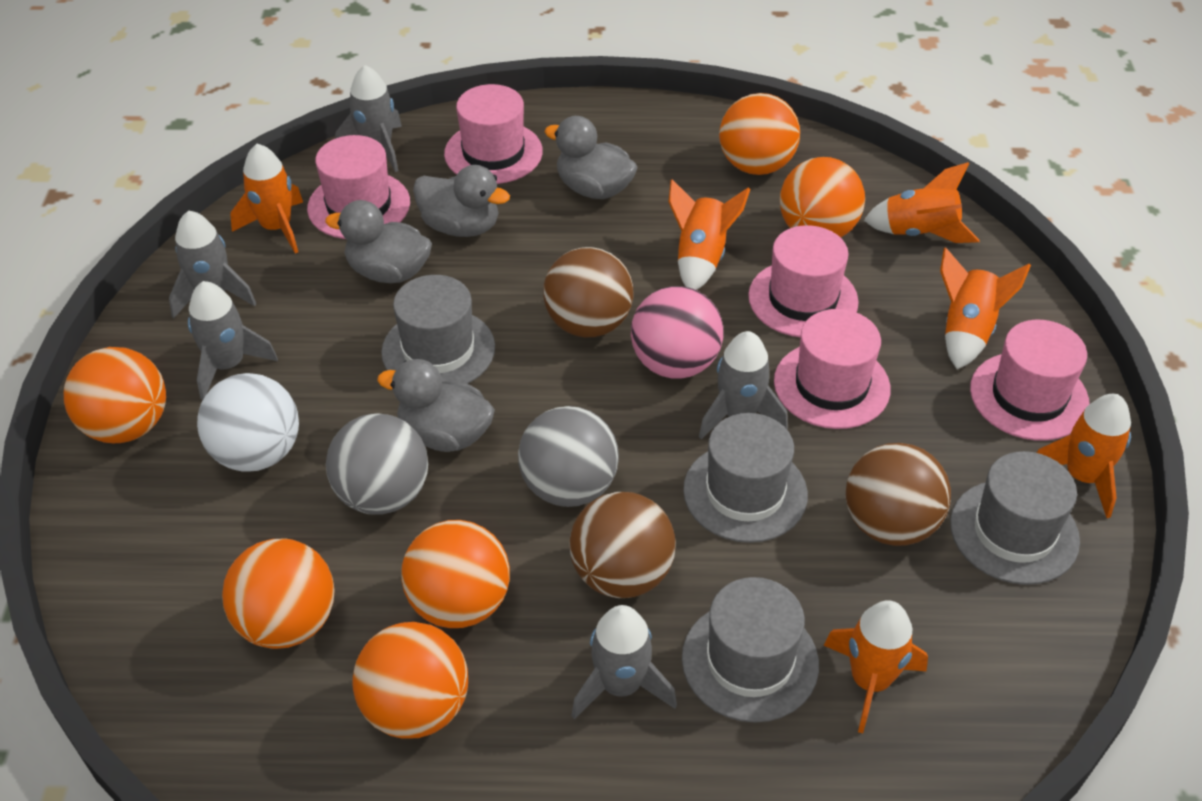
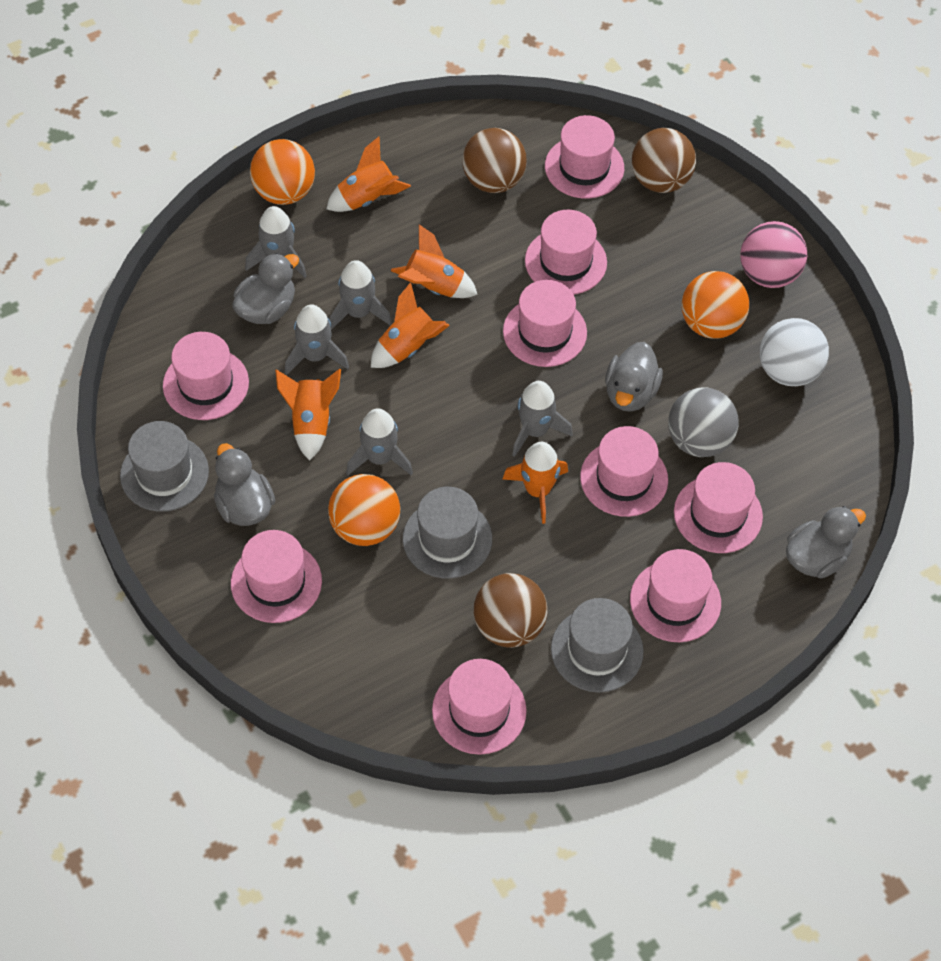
grey ball: [326,413,428,515] [518,406,619,507] = 2 -> [668,387,739,457] = 1
grey hat: [381,275,495,384] [682,577,819,723] [683,413,808,543] [950,451,1080,585] = 4 -> [120,421,209,512] [403,487,492,579] [551,598,644,693] = 3
orange ball: [64,347,166,443] [222,539,335,649] [352,622,468,739] [401,520,510,628] [719,93,800,175] [780,157,865,238] = 6 -> [250,139,315,205] [328,474,400,546] [681,271,749,339] = 3
orange rocket: [230,144,303,253] [669,179,750,290] [823,600,928,733] [864,162,980,243] [940,247,1031,369] [1037,394,1131,518] = 6 -> [275,369,341,461] [326,137,411,212] [371,282,450,368] [391,224,478,298] [503,442,568,524] = 5
pink hat: [307,135,410,239] [444,84,543,184] [748,225,859,337] [774,309,891,429] [970,320,1089,441] = 5 -> [163,332,249,420] [231,530,322,623] [432,659,527,755] [503,280,587,367] [525,210,607,295] [545,115,624,199] [580,426,668,517] [630,549,721,642] [674,462,763,553] = 9

